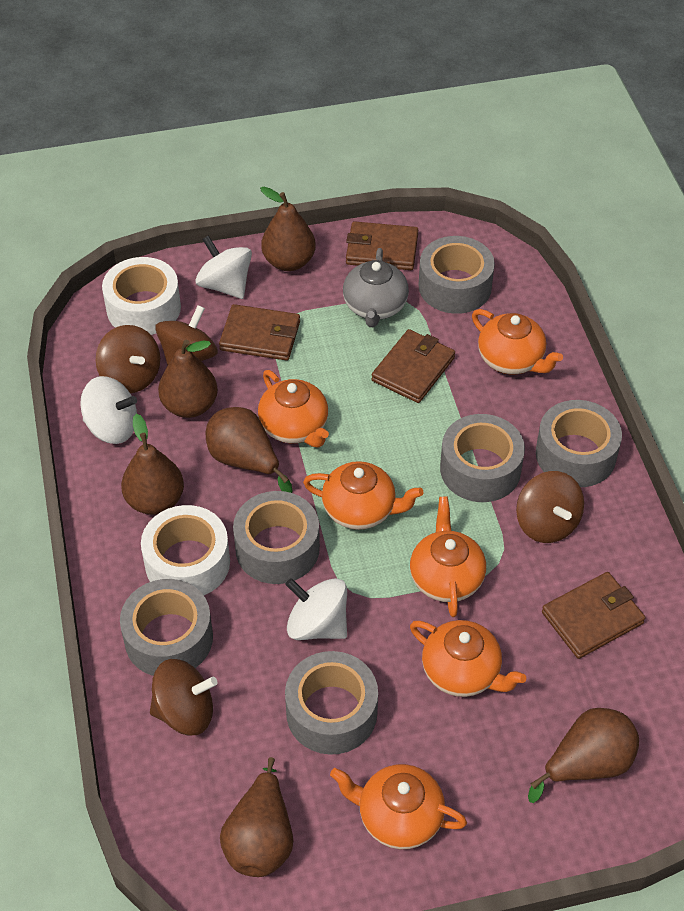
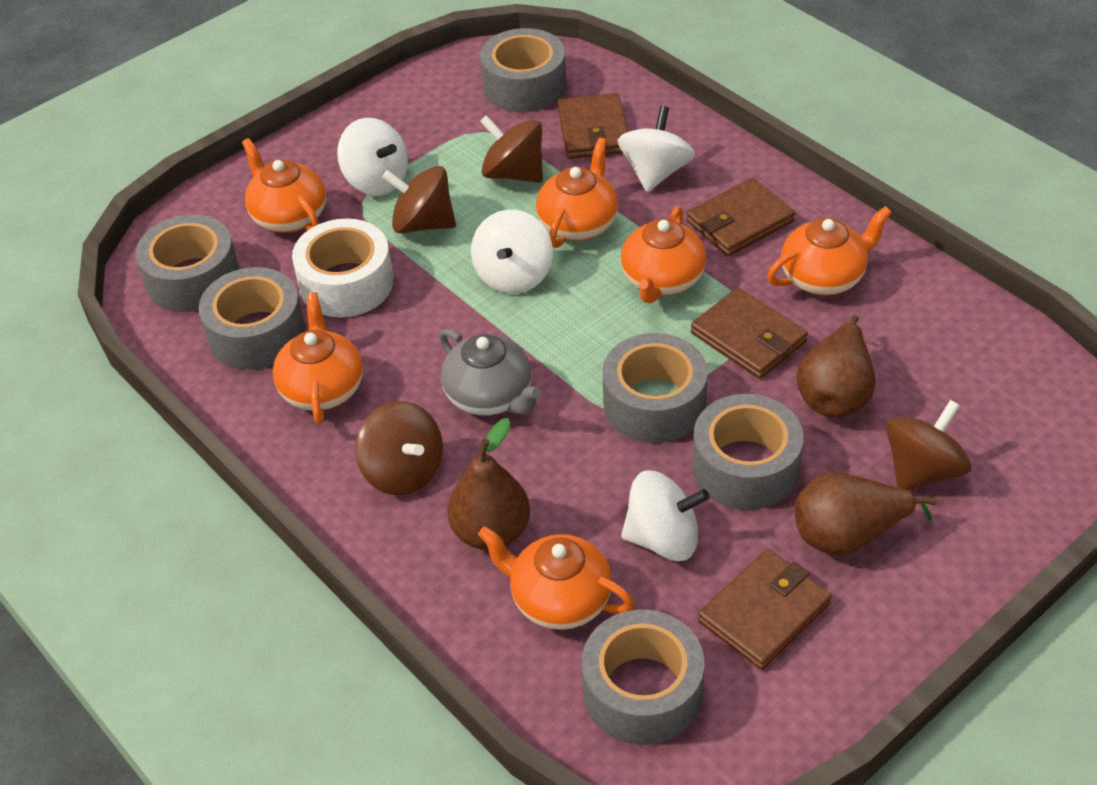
brown pear: [121,414,184,515] [158,339,218,418] [206,407,293,493] [220,757,293,877] [260,187,316,271] [528,708,639,803] = 6 -> [447,418,530,550] [795,472,937,556] [796,315,875,417] = 3
white spinning top: [80,376,137,444] [196,235,252,299] [285,578,347,640] = 3 -> [337,118,408,196] [471,210,553,294] [618,106,695,192] [621,470,710,561] = 4
white tape: [102,257,181,335] [141,505,230,595] = 2 -> [292,218,394,317] = 1

